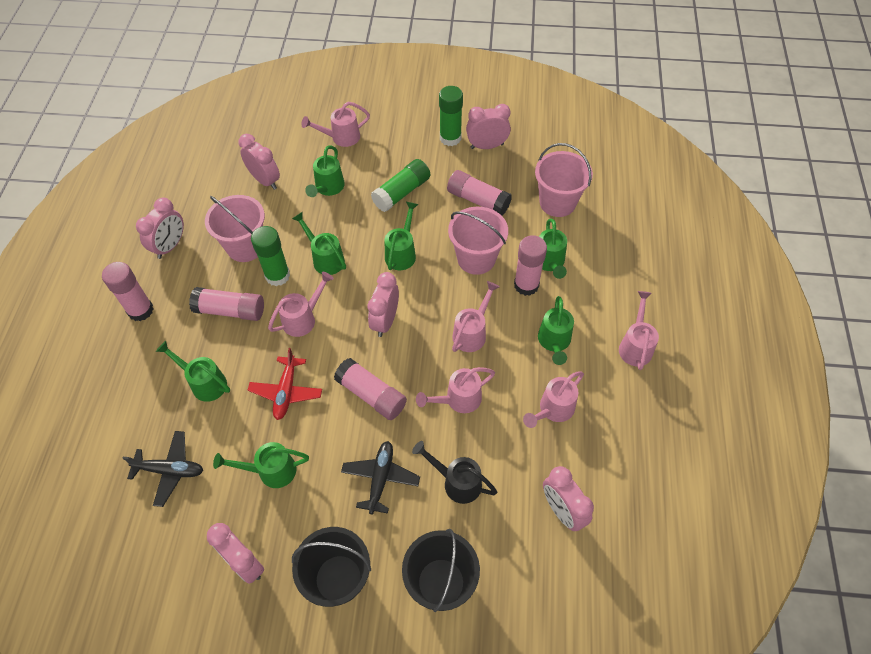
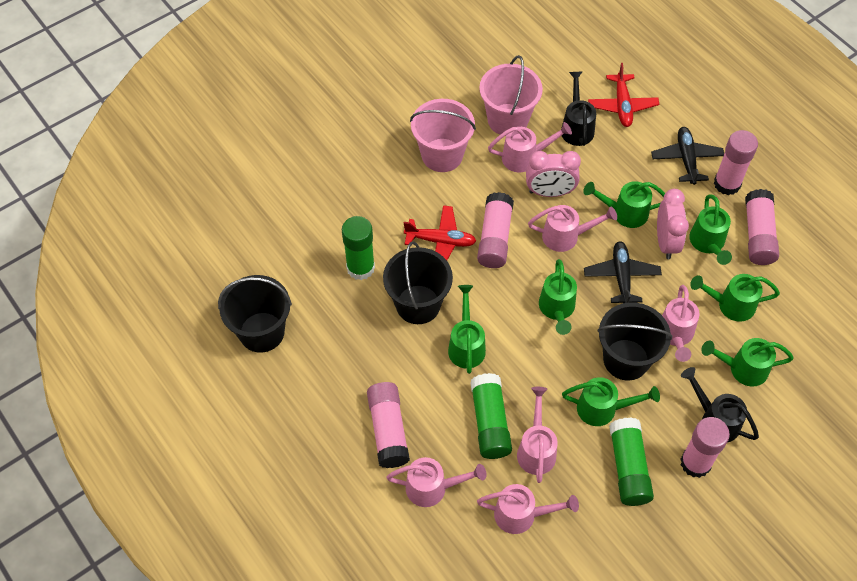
black bucket: [292,527,371,607] [402,529,480,612] = 2 -> [218,275,292,353] [383,241,453,324] [597,302,672,381] = 3
black watering can: [412,441,497,504] = 1 -> [561,71,596,146] [681,367,759,443] = 2
pink bucket: [205,195,265,262] [448,207,508,275] [535,143,593,217] = 3 -> [410,99,476,172] [479,55,543,135] = 2
pink clock: [136,198,184,259] [207,523,264,584] [238,134,280,190] [368,272,399,337] [466,104,511,149] [543,466,594,531] = 6 -> [526,151,581,197] [657,189,689,259] = 2
red plane: [248,348,322,420] = 1 -> [404,205,476,260] [588,63,659,127] = 2

